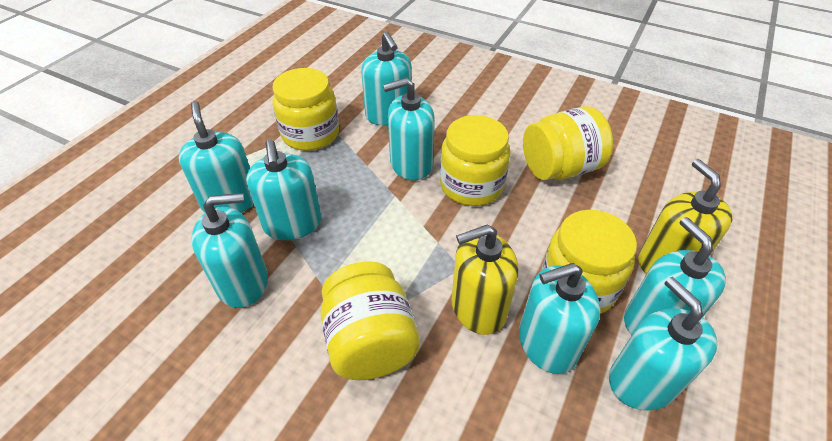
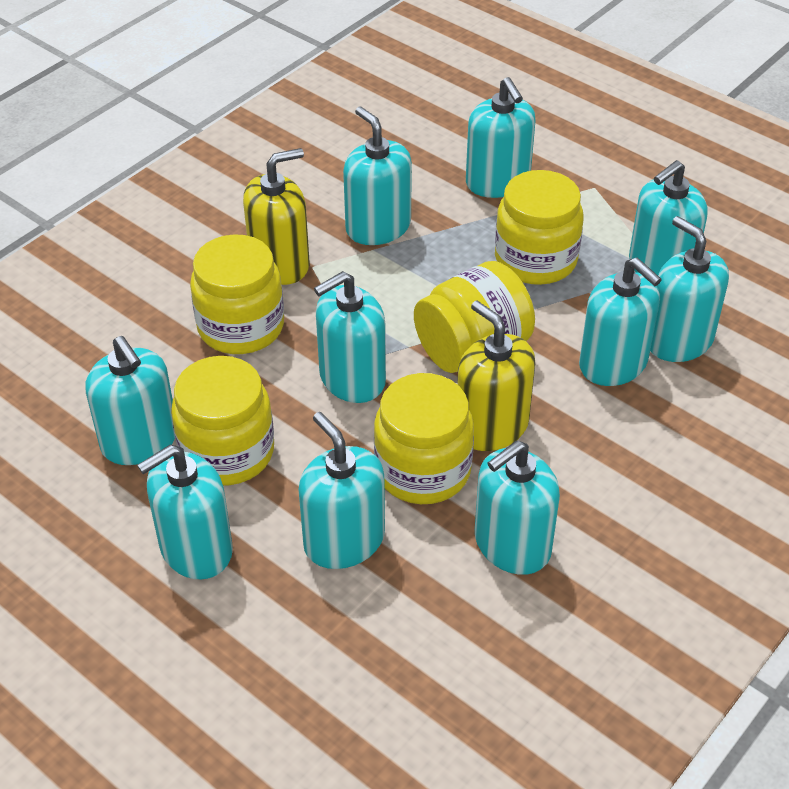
turquoise soap dispenser: [179,101,254,213] [191,193,268,308] [246,140,321,240] [361,32,412,126] [383,78,435,180] [519,263,601,374] [609,277,718,410] [624,217,726,335] = 8 -> [85,336,175,465] [137,445,233,579] [298,412,385,569] [314,271,386,403] [343,106,412,245] [466,77,536,198] [475,441,560,575] [579,257,662,386] [629,160,708,275] [650,216,729,362] = 10

